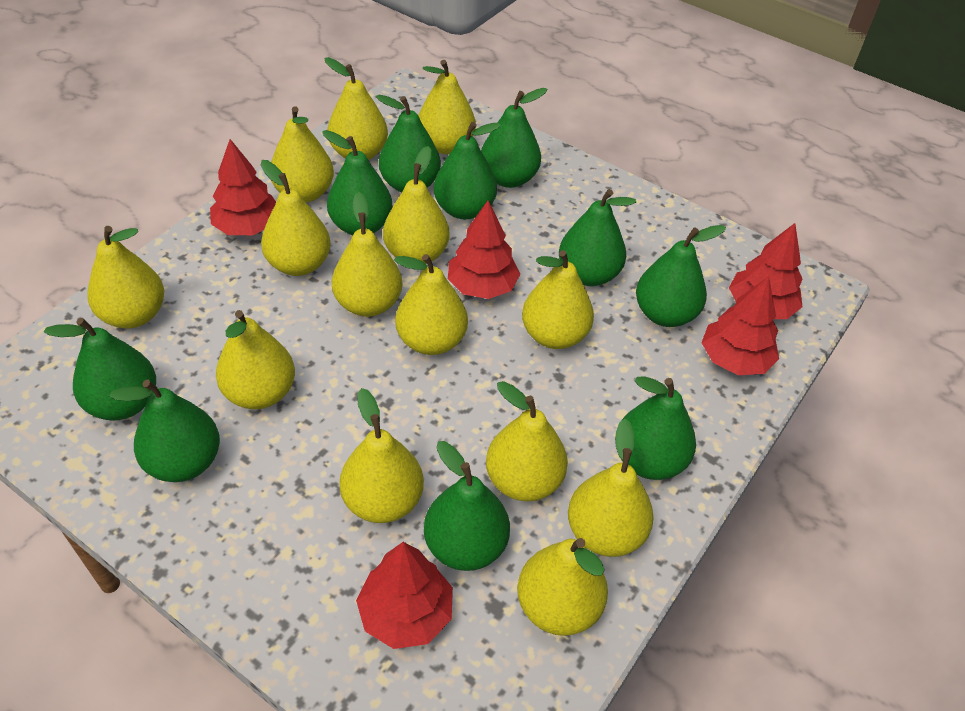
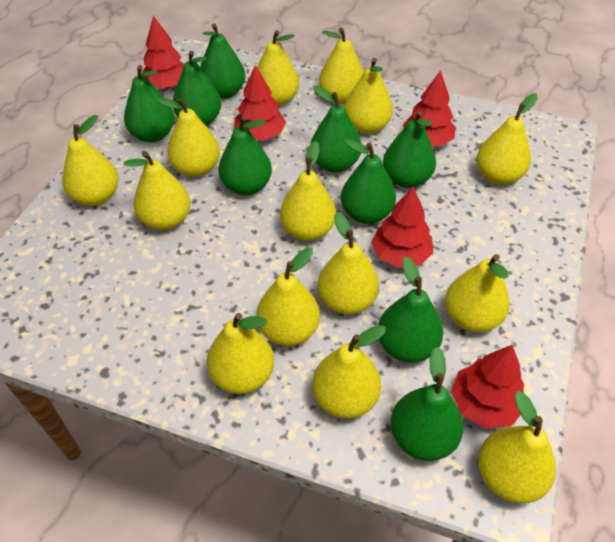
green pear: [44,318,156,421] [109,379,220,482] [322,130,392,235] [376,95,441,192] [424,441,510,571] [434,122,501,219] [481,88,547,188] [559,189,636,286] [615,377,696,480] [636,225,726,327] = 10 -> [124,65,174,142] [173,51,222,126] [200,23,245,99] [218,116,272,195] [311,86,361,172] [341,139,396,224] [378,257,443,363] [383,110,436,188] [391,347,464,461] = 9

